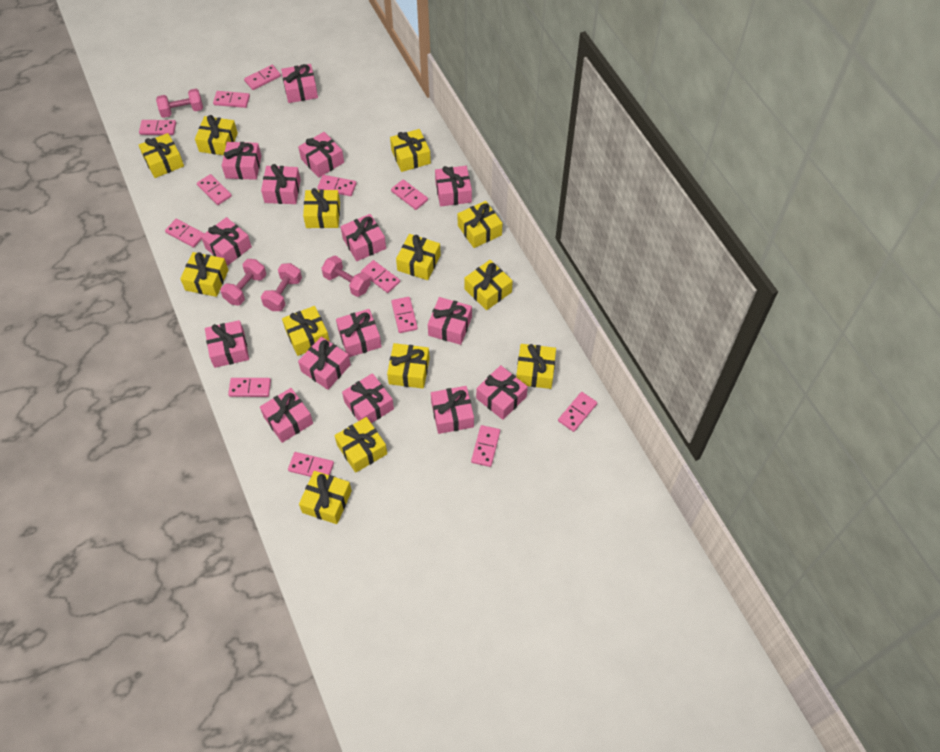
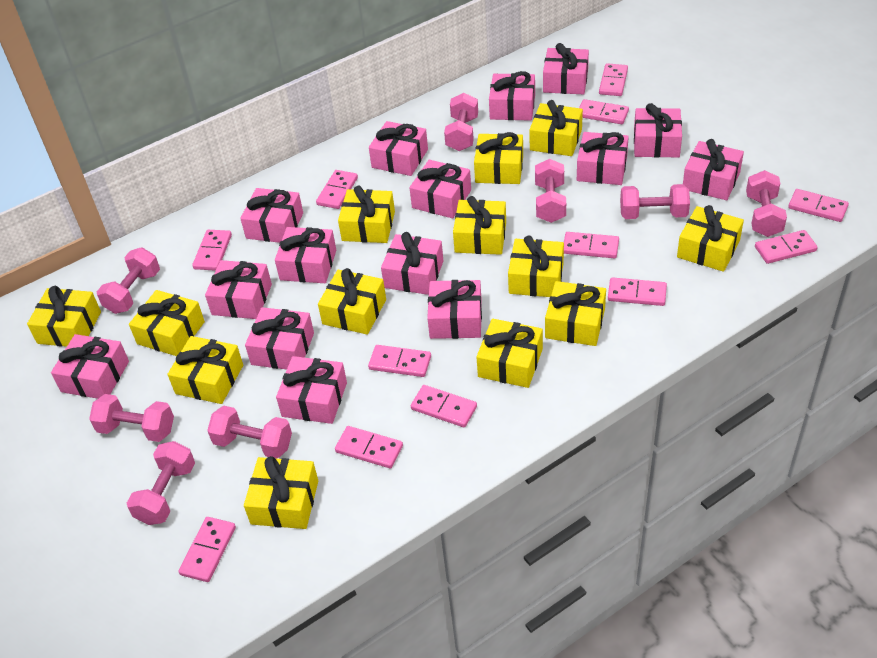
pink domino: [139,120,176,135] [165,219,204,248] [197,174,232,205] [213,91,250,108] [228,378,271,397] [244,65,281,90] [288,452,334,477] [317,175,356,196] [361,260,400,293] [391,179,428,210] [391,297,418,333] [471,425,500,467] [558,392,597,432] = 13 -> [178,517,236,582] [192,230,232,271] [316,170,358,209] [335,426,403,468] [368,345,431,377] [411,385,477,427] [564,232,619,258] [579,99,629,124] [599,63,628,96] [608,277,667,306] [755,230,818,264] [788,189,849,222] = 12
pink dumbbell: [156,89,203,118] [220,259,266,306] [261,263,302,311] [321,255,371,297] = 4 -> [89,394,174,442] [97,247,160,314] [127,441,195,525] [207,406,292,459] [444,93,478,151] [535,159,566,223] [620,184,690,219] [746,170,787,237] = 8

